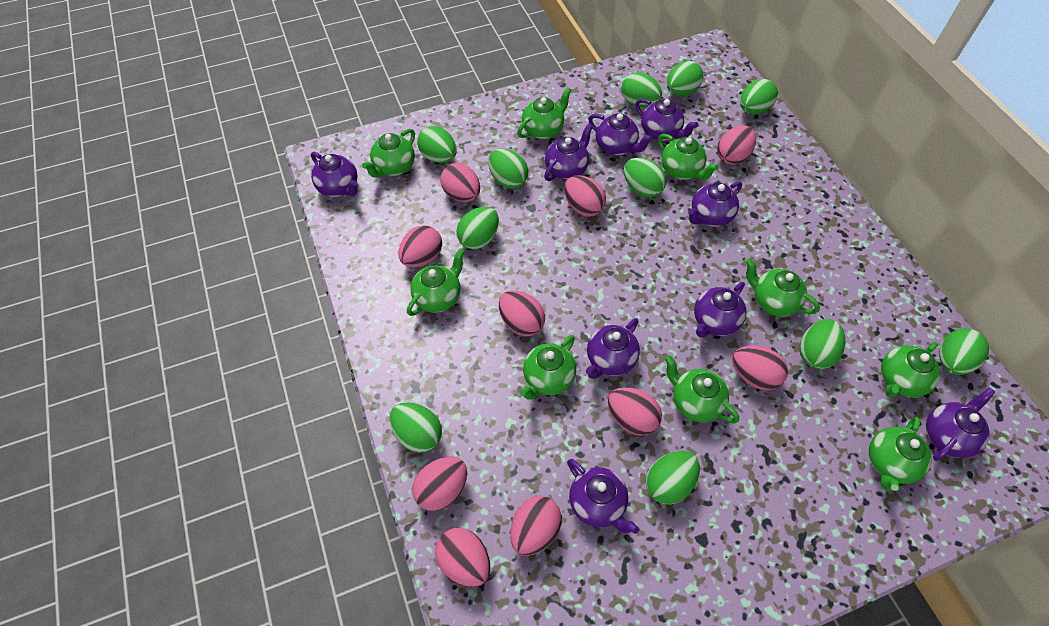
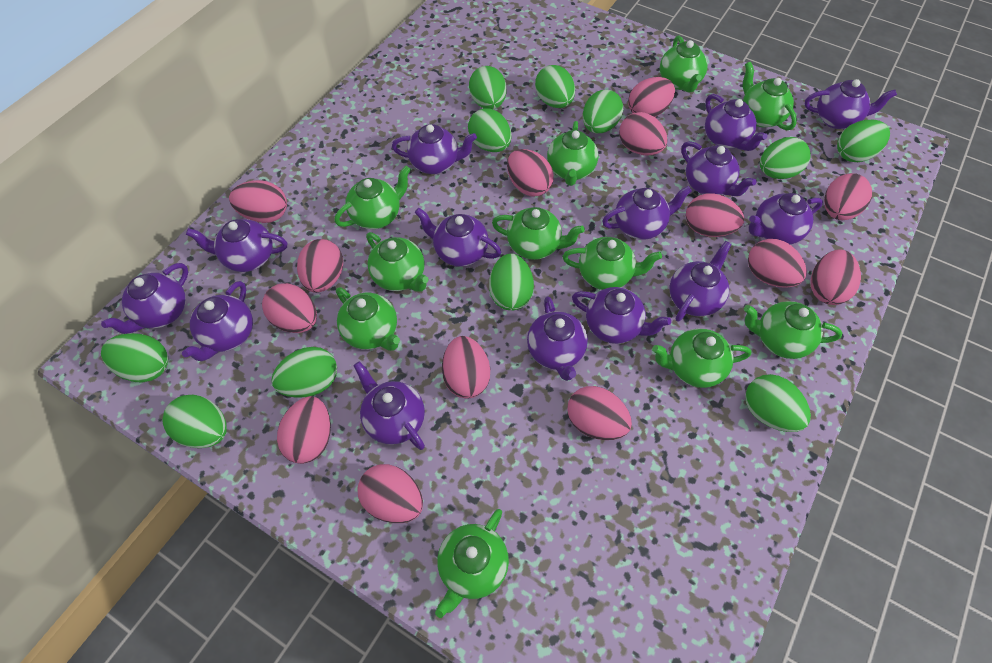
green teapot: [362,129,415,177] [407,249,465,316] [517,87,572,139] [520,335,576,400] [658,134,719,180] [665,355,739,423] [745,258,820,317] [869,417,932,491] [881,342,940,398] = 9 -> [334,166,411,229] [336,287,400,351] [366,232,429,291] [435,509,509,618] [492,207,585,260] [547,121,598,186] [562,237,662,290] [652,328,752,388] [660,36,708,93] [743,62,797,130] [744,301,842,359] = 11
pink egg: [398,225,442,268] [412,457,467,511] [435,528,490,587] [440,163,480,202] [499,290,545,336] [510,496,562,556] [564,175,606,217] [608,387,662,436] [717,125,756,165] [732,345,788,390] = 10 -> [229,180,287,223] [262,283,317,333] [277,396,331,464] [297,239,343,293] [357,464,423,523] [442,336,490,399] [507,149,554,197] [567,386,632,440] [619,112,668,156] [628,77,675,117] [686,193,744,237] [748,239,807,288] [810,249,861,305] [824,173,872,220] = 14
purple teapot: [311,152,358,197] [544,123,593,181] [567,459,639,534] [586,318,640,379] [588,113,653,156] [635,99,698,141] [689,182,742,227] [694,282,746,337] [926,387,996,461] = 9 -> [101,263,188,334] [182,281,253,361] [186,219,287,272] [354,361,425,450] [392,124,477,174] [415,208,501,267] [527,296,588,381] [572,287,671,344] [602,186,692,240] [669,241,732,322] [681,141,757,196] [705,94,768,151] [749,193,823,244] [804,79,897,129] = 14

